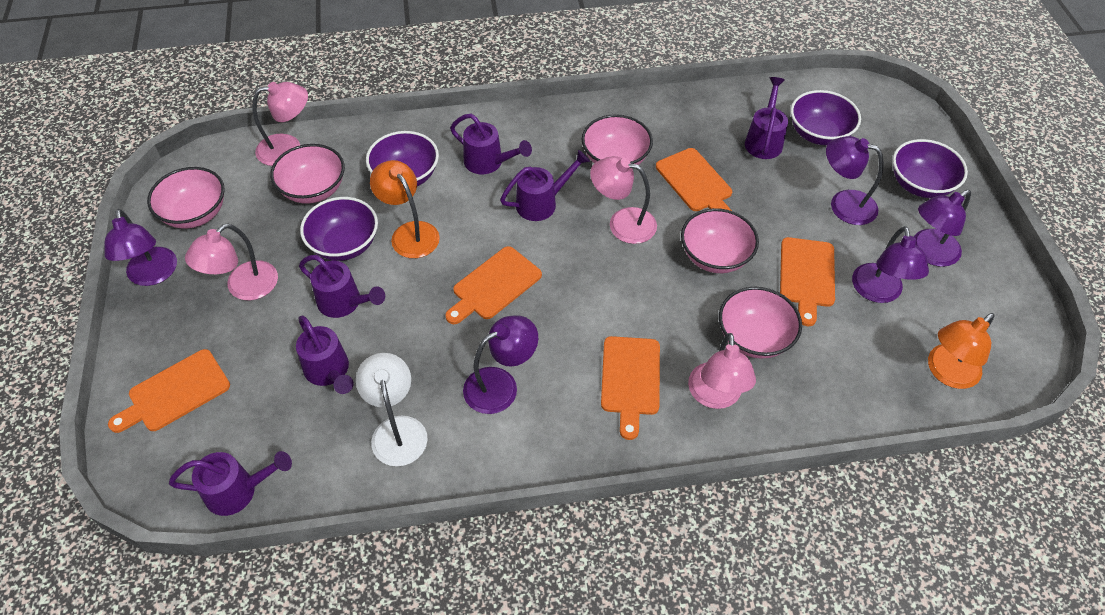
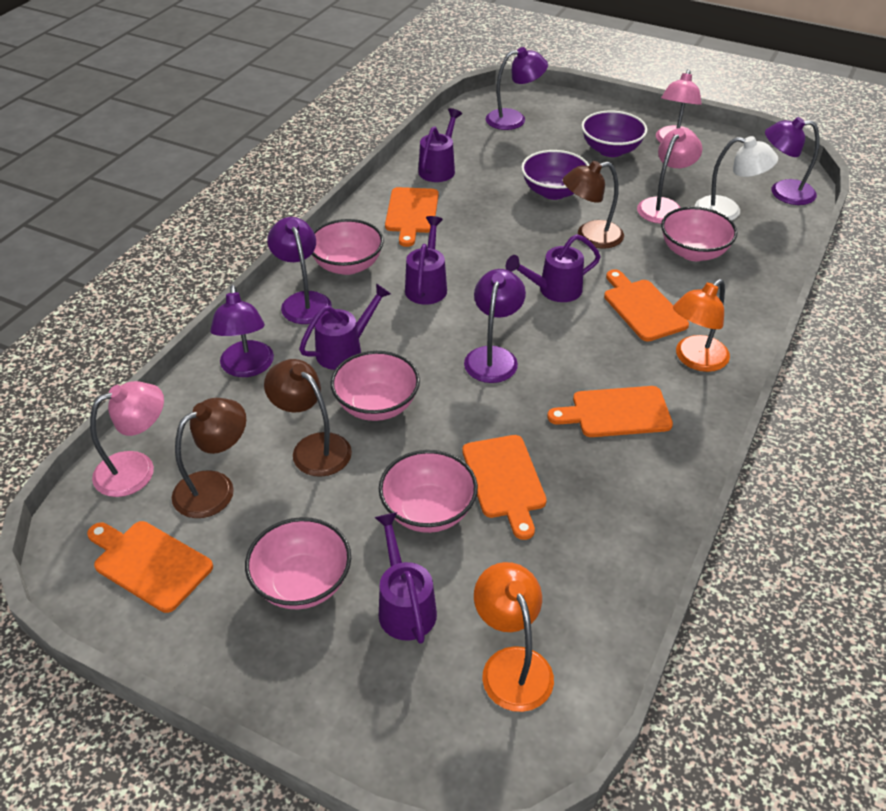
brown lamp: none = 0 -> [172,398,246,518] [264,359,352,477] [563,161,624,249] = 3
pink lamp: [185,223,278,300] [252,82,308,166] [590,156,657,244] [688,333,756,409] = 4 -> [90,381,164,497] [637,128,702,224] [656,69,702,143] = 3
purple bowl: [300,197,378,261] [366,131,439,186] [791,90,861,145] [893,139,968,198] = 4 -> [521,150,589,200] [581,111,648,157] = 2
purple watering can: [169,451,292,516] [296,316,354,394] [299,255,385,318] [450,114,532,174] [500,150,590,221] [745,77,788,159] = 6 -> [299,283,391,370] [374,512,437,644] [405,216,447,305] [418,108,462,182] [506,234,601,302] = 5

